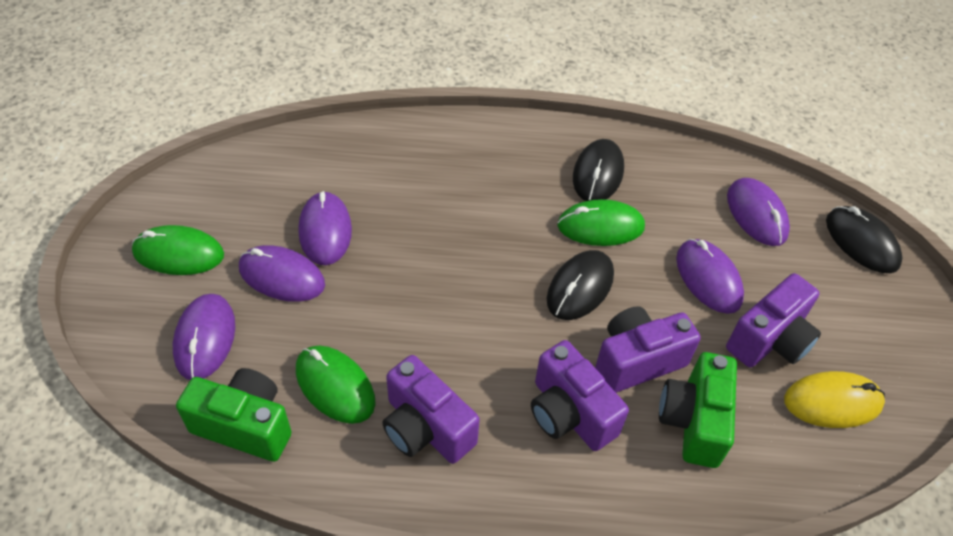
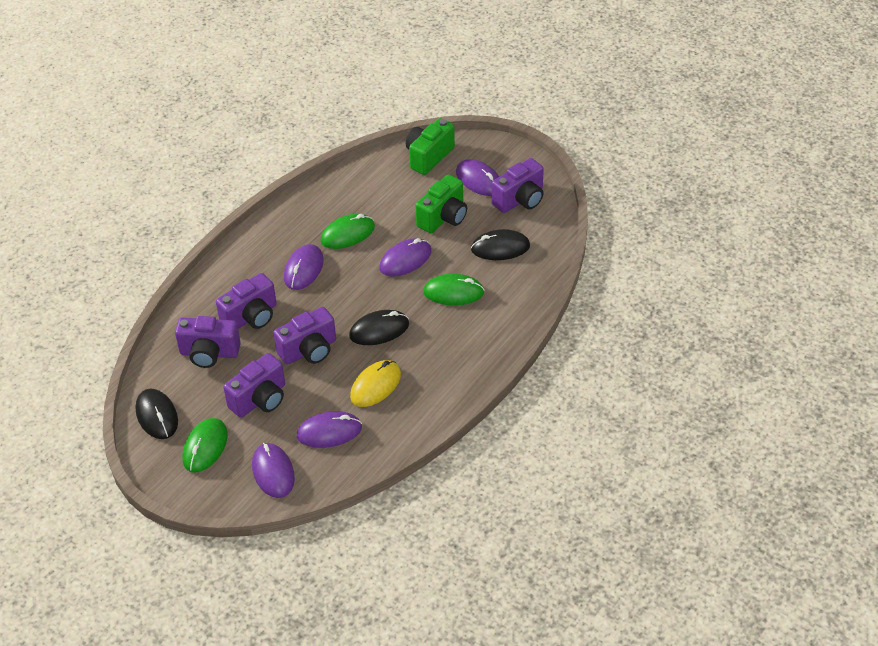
purple camera: [382,355,480,464] [531,340,629,451] [595,306,701,393] [726,273,821,367] = 4 -> [175,316,241,368] [216,273,277,329] [223,353,285,418] [273,307,336,365] [492,158,544,213] = 5

